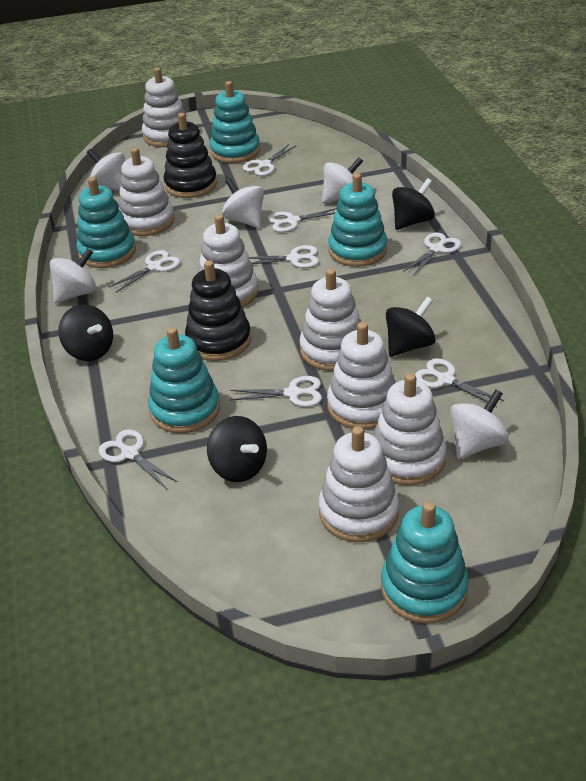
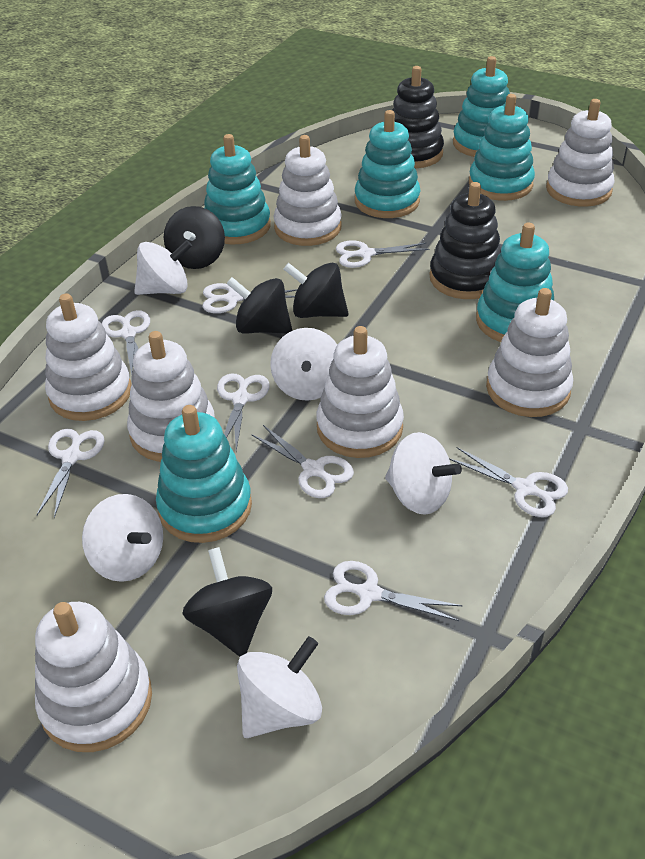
turquoise stacking toy: [77,177,136,268] [148,327,220,434] [209,81,260,163] [328,173,387,267] [381,501,469,624] = 5 -> [156,405,252,543] [204,134,271,244] [355,110,421,218] [453,56,510,157] [469,94,535,201] [476,223,554,342] = 6

